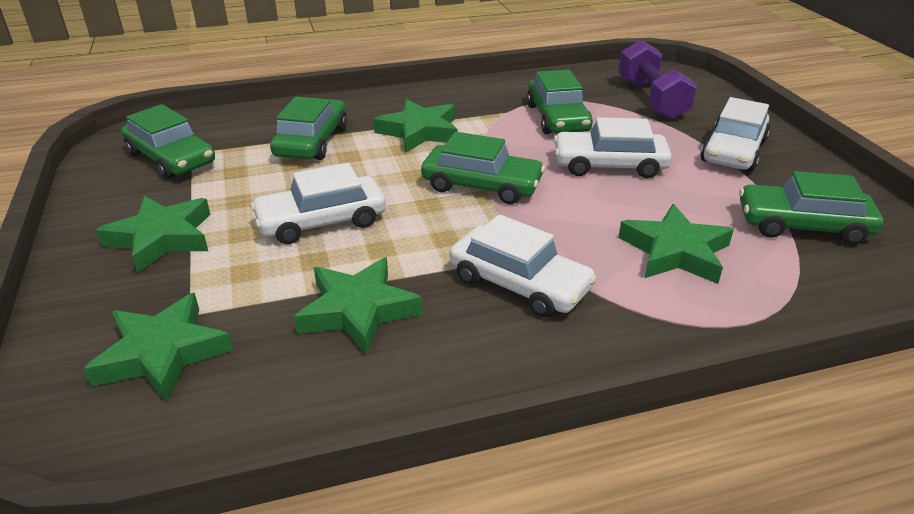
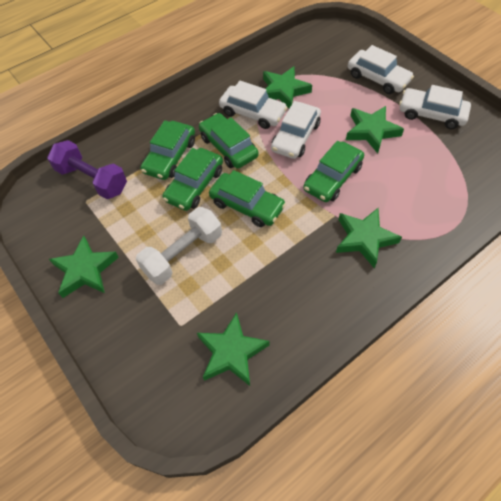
white dumbbell: none = 0 -> [136,207,222,285] = 1

